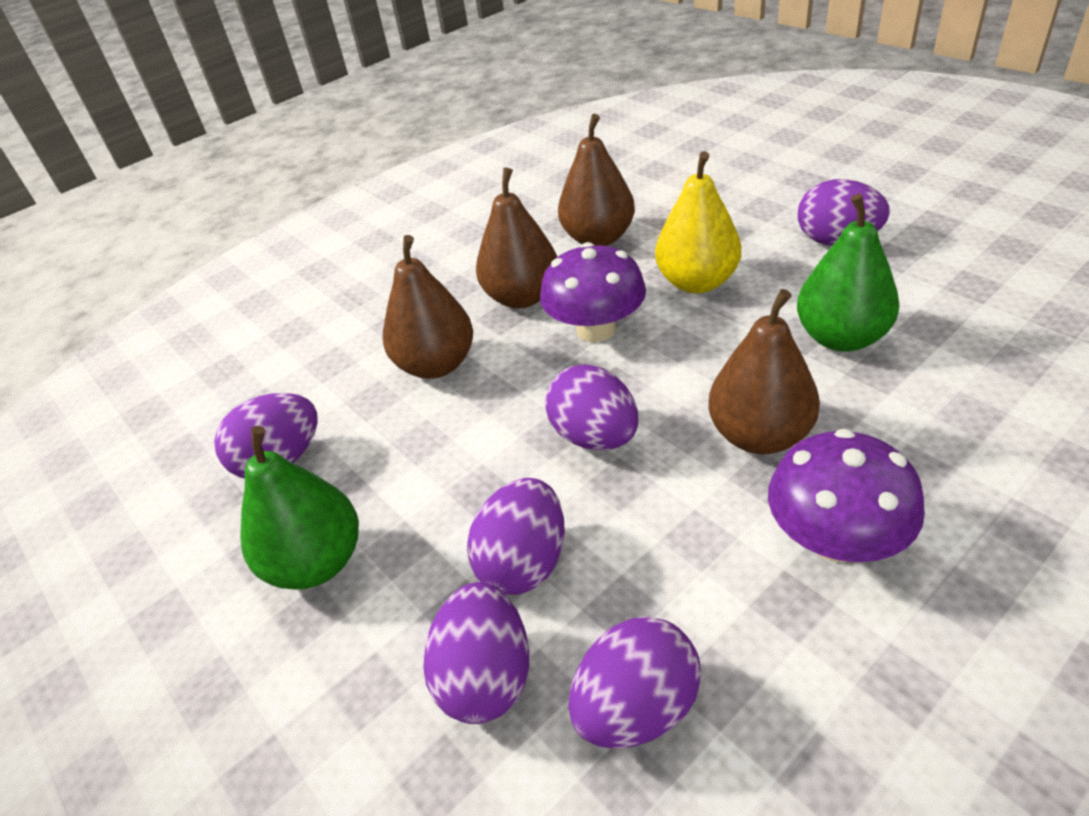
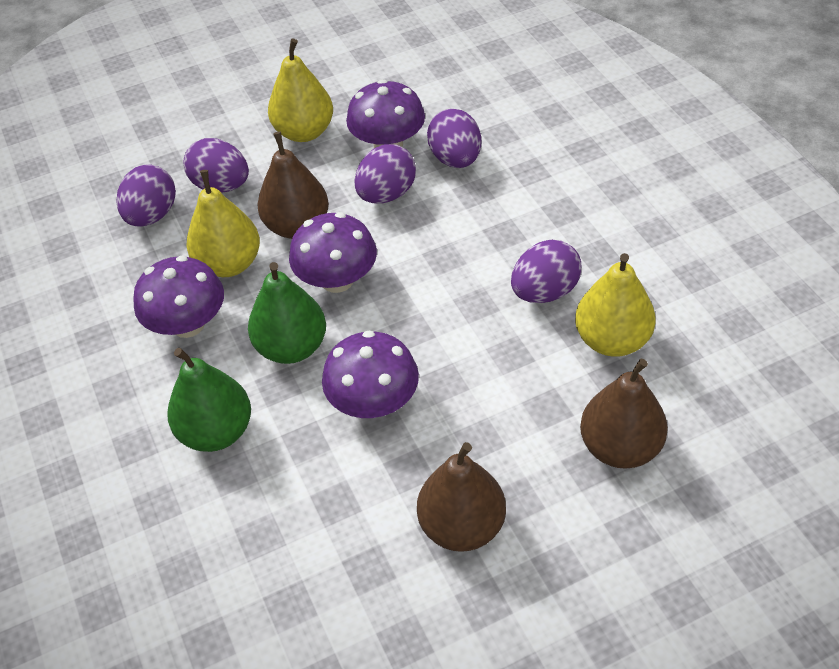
brown pear: [383,235,473,379] [476,168,557,308] [558,114,635,246] [709,289,820,454] = 4 -> [258,132,329,239] [417,442,506,552] [580,359,668,468] = 3
purple egg: [214,393,318,478] [423,582,529,724] [467,478,565,595] [545,364,638,450] [569,616,701,749] [798,179,890,245] = 6 -> [117,164,176,227] [183,138,249,193] [355,144,416,203] [427,109,481,168] [511,240,582,303] = 5
purple mushroom: [540,242,646,342] [768,429,925,562] = 2 -> [133,255,224,338] [289,212,377,293] [322,331,419,418] [346,79,425,148] = 4
yellow pear: [655,151,741,293] = 1 -> [186,170,260,277] [268,39,333,142] [575,253,656,357] = 3

